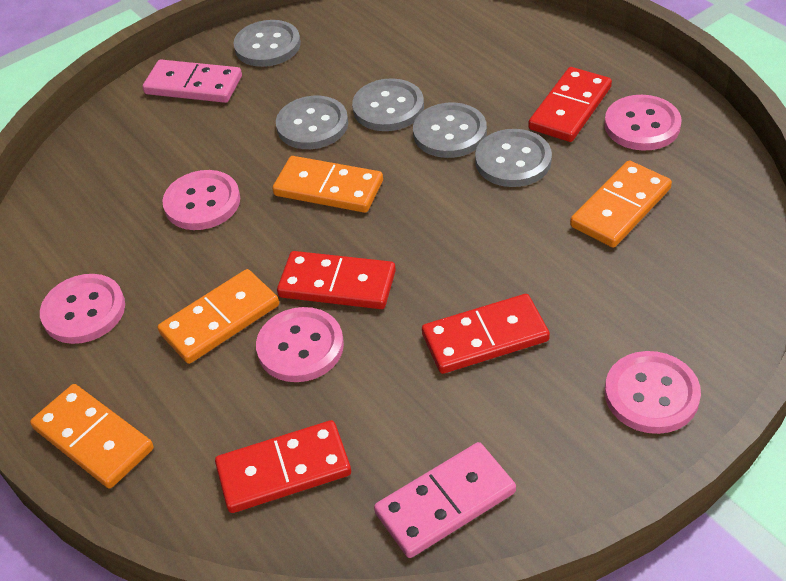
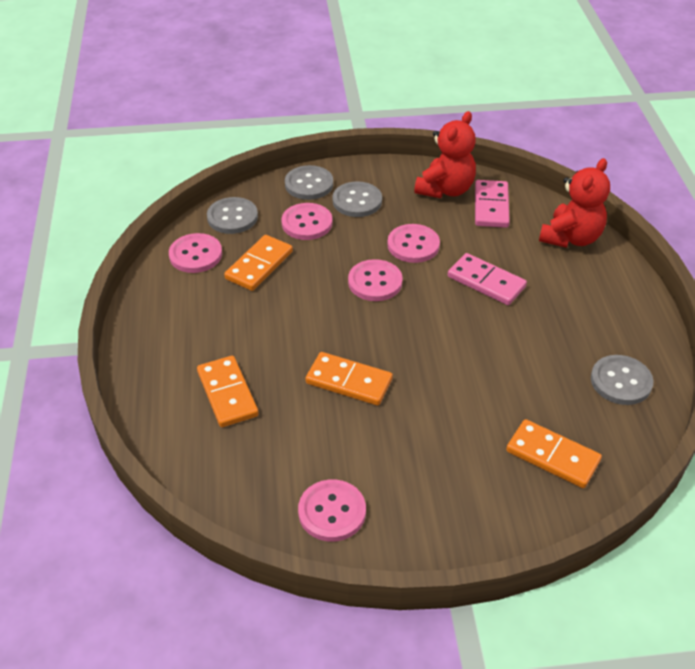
grey button: [233,20,301,67] [276,96,348,149] [352,78,424,131] [413,102,487,158] [475,129,552,187] = 5 -> [207,197,258,234] [285,165,333,200] [333,181,382,217] [591,355,654,405] = 4
red domino: [215,420,351,513] [277,251,396,309] [422,294,550,374] [528,67,612,142] = 4 -> none = 0
red teddy bear: none = 0 -> [414,111,476,198] [539,158,610,248] = 2

